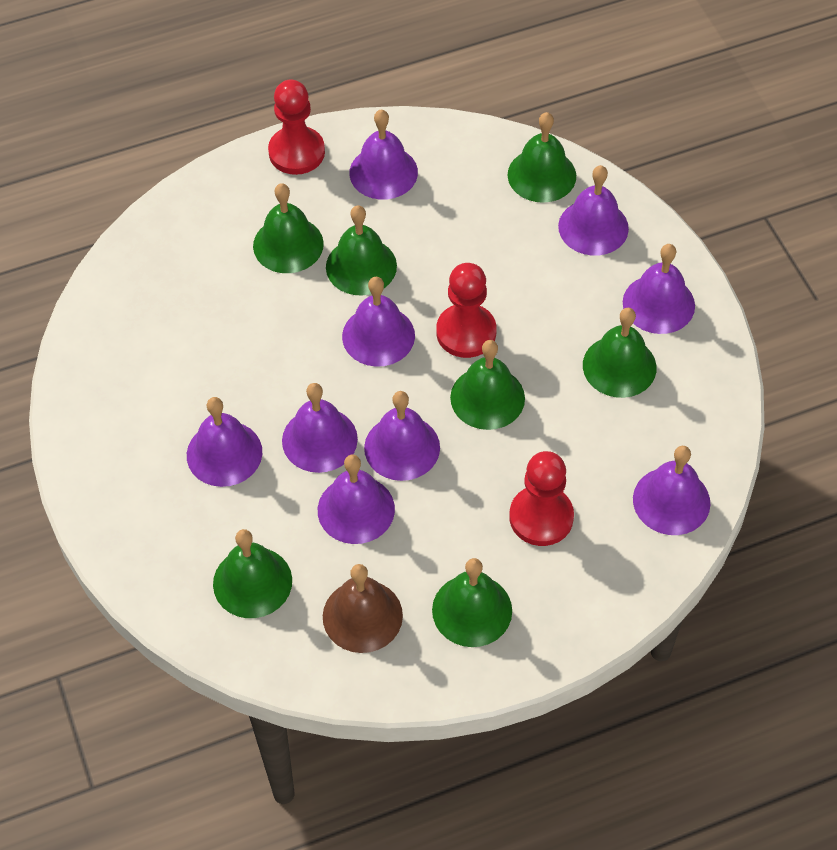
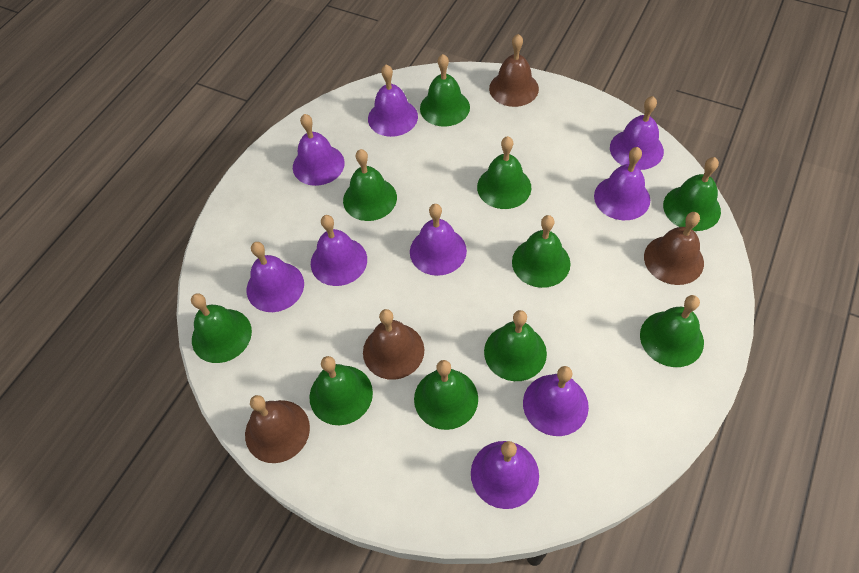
brown bell: [323,564,403,653] = 1 -> [245,395,310,463] [363,309,424,380] [489,34,539,107] [644,212,704,285] = 4
green bell: [213,529,292,618] [253,183,324,273] [326,205,397,295] [432,558,512,647] [450,340,525,430] [508,112,576,203] [583,308,656,398] = 7 -> [191,293,252,363] [309,356,373,426] [343,149,397,221] [414,360,478,430] [420,54,470,127] [477,136,531,209] [484,310,547,381] [512,215,570,288] [640,295,704,367] [663,157,721,231] = 10
red pawn: [268,79,325,175] [436,263,497,358] [509,451,574,546] = 3 -> none = 0

